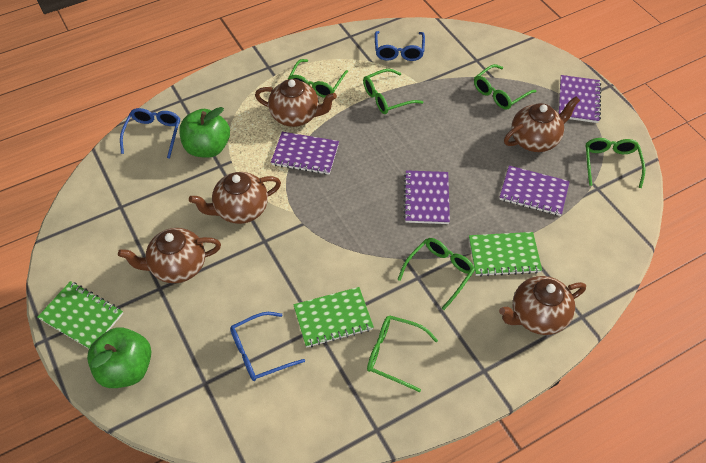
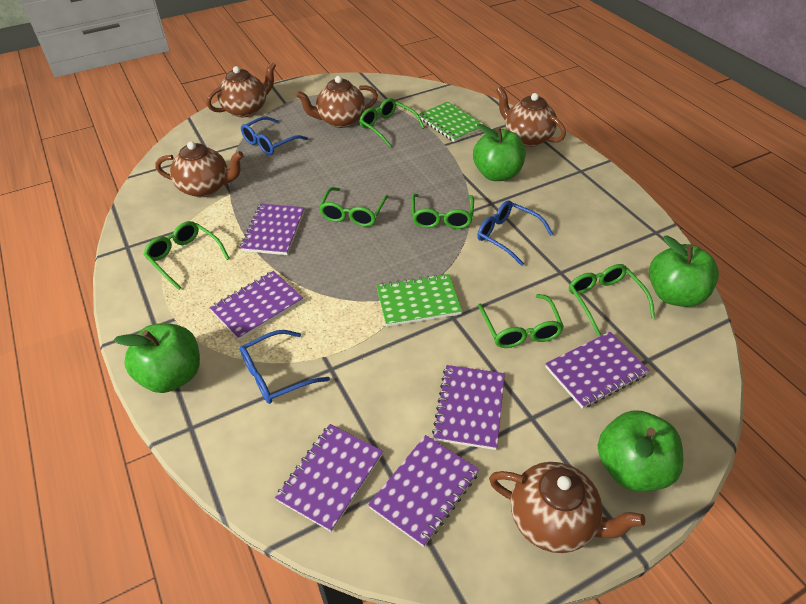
green apple: [87,327,151,388] [179,107,230,158] = 2 -> [114,324,200,393] [473,124,526,181] [598,410,683,491] [649,235,719,307] = 4
green notebook: [37,281,123,349] [293,287,374,348] [469,232,542,277] = 3 -> [376,273,462,327] [418,102,484,142] = 2
purple notebook: [271,132,339,175] [403,170,450,224] [499,166,570,216] [559,75,601,123] = 4 -> [210,271,303,340] [240,204,305,255] [275,424,383,532] [368,435,479,547] [432,365,505,450] [545,332,650,409] = 6

